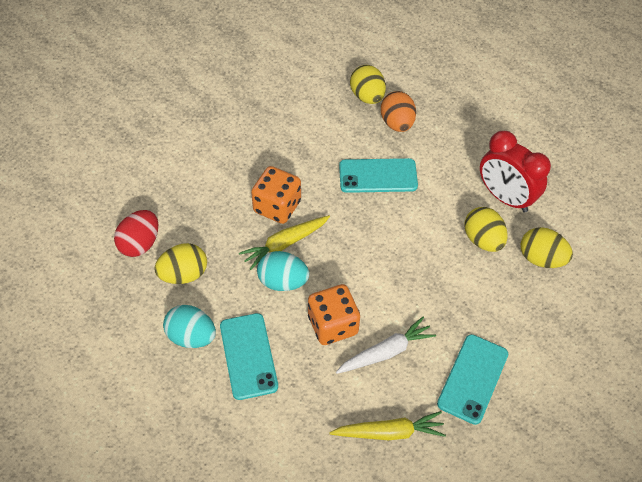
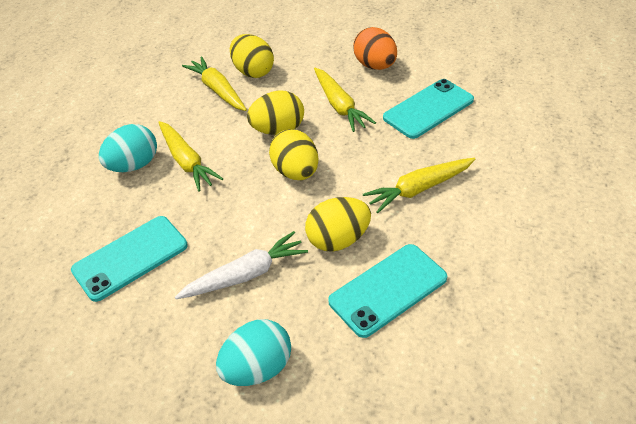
orange dice: [251,166,301,224] [308,284,360,345] = 2 -> none = 0
red clock: [480,131,551,213] = 1 -> none = 0
red egg: [114,210,158,257] = 1 -> none = 0
yellow carrot: [239,215,330,270] [329,411,446,441] = 2 -> [158,121,223,191] [182,56,247,111] [314,68,376,132] [363,158,476,213] = 4

